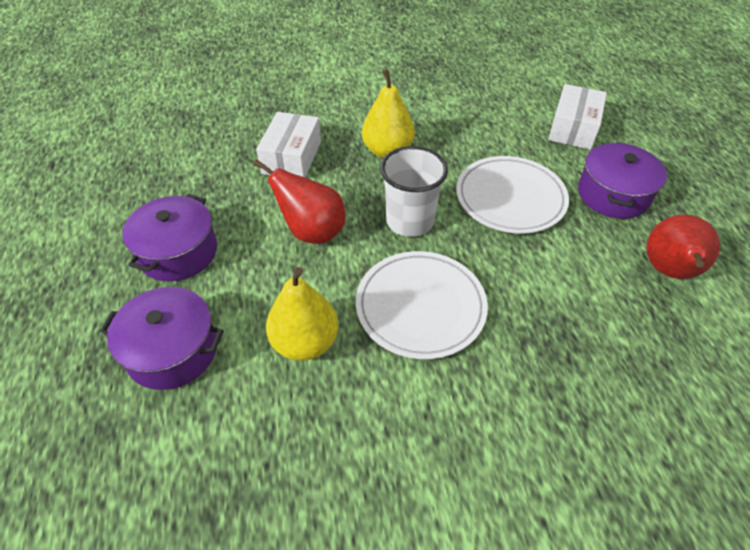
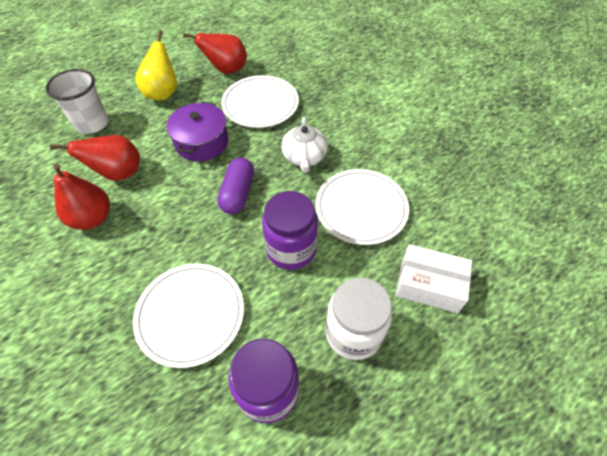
purple capsule: none = 0 -> [217,158,254,214] = 1
purple jar: none = 0 -> [228,339,299,423] [262,191,318,270] = 2
purple pot: [100,287,224,390] [122,194,217,281] [578,142,667,219] = 3 -> [167,102,228,161] = 1
red pear: [253,159,346,244] [646,214,720,279] = 2 -> [50,135,140,181] [54,164,110,230] [183,33,247,74] = 3
white box: [256,112,321,177] [548,84,607,150] = 2 -> [395,244,472,313] = 1
white jar: none = 0 -> [325,278,392,360] = 1
white plate: [356,251,488,359] [456,156,569,234] = 2 -> [133,263,244,368] [221,75,299,128] [316,169,409,245] = 3
white teapot: none = 0 -> [281,117,328,173] = 1
yellow pear: [266,267,339,361] [362,69,415,158] = 2 -> [135,30,177,100] = 1

